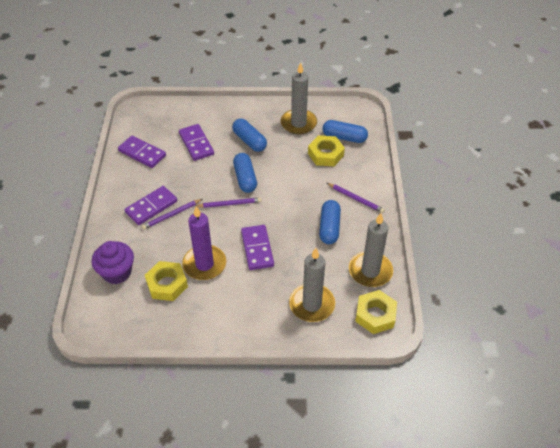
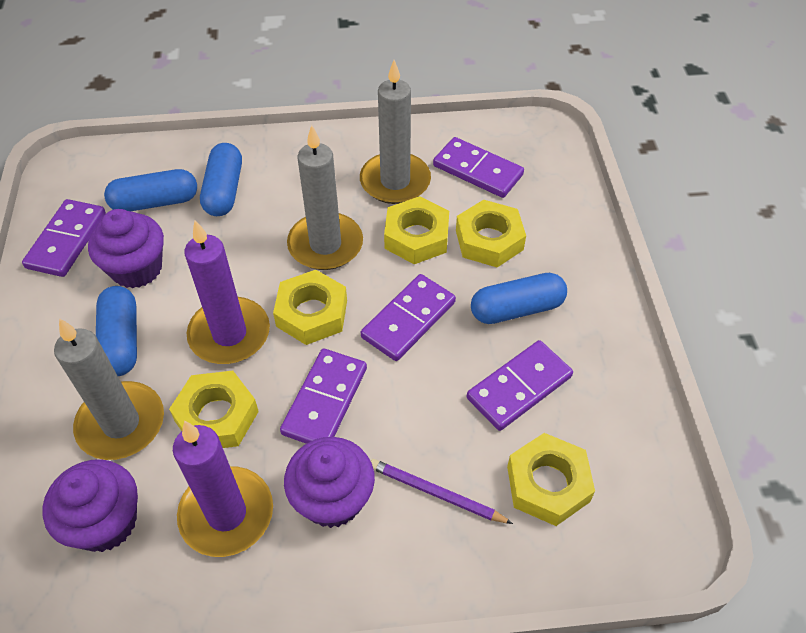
purple candle: [182,206,226,280] = 1 -> [173,421,273,557] [184,220,270,364] = 2
purple cupcake: [92,241,134,284] = 1 -> [43,459,138,552] [88,209,164,288] [284,437,375,528] = 3
purple domino: [118,135,166,168] [125,186,177,225] [179,124,214,161] [241,225,274,270] = 4 -> [22,199,106,277] [280,349,367,444] [361,274,456,361] [433,137,524,198] [467,340,573,431] = 5
purple pencil: [141,199,202,230] [194,198,262,208] [327,183,385,213] = 3 -> [371,459,513,524] = 1
yellow nut: [145,261,188,301] [308,135,345,166] [355,290,397,334] = 3 -> [169,371,259,448] [273,270,347,345] [384,196,449,264] [456,200,526,267] [507,433,595,526] = 5

